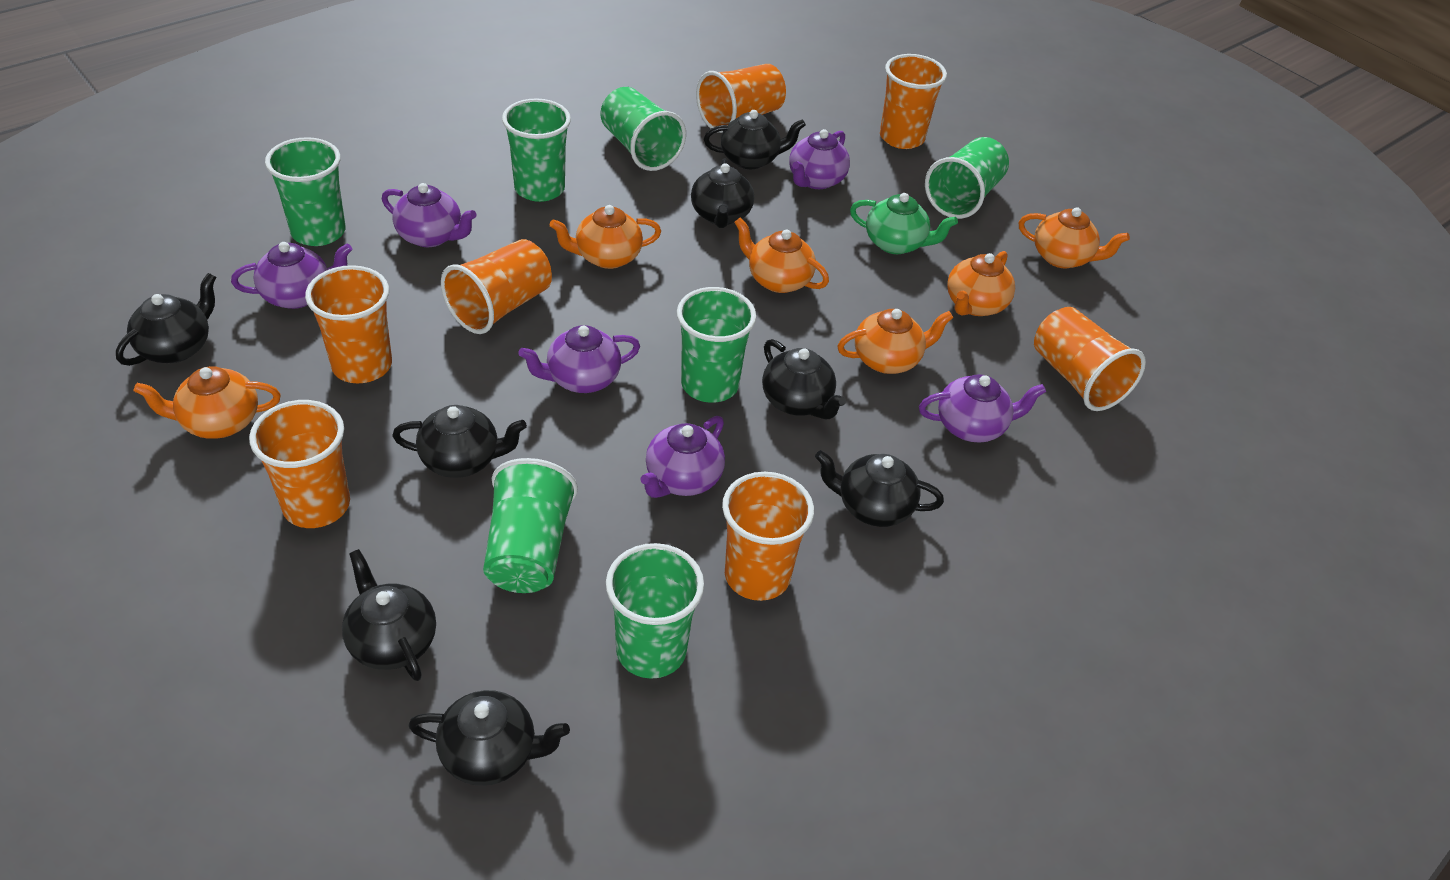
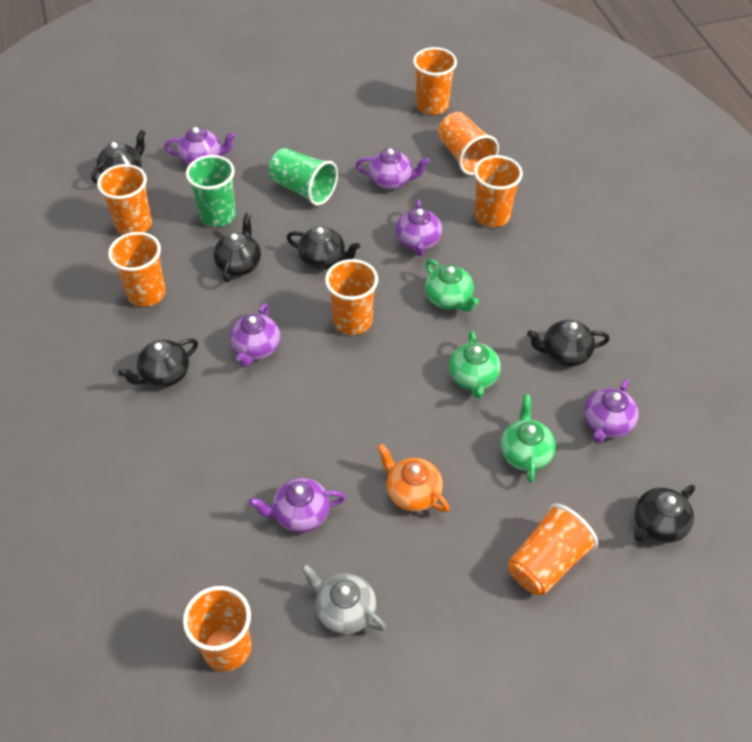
black teapot: [116,273,216,366] [342,549,436,681] [392,405,527,478] [408,690,570,786] [691,158,754,228] [704,110,806,169] [762,339,846,420] [815,450,944,527] = 8 -> [92,130,146,183] [118,338,198,387] [213,213,261,283] [287,226,360,269] [527,320,610,366] [634,485,695,543] = 6
green cup: [265,137,346,246] [483,458,578,593] [502,98,571,202] [600,87,686,171] [606,543,704,679] [677,287,756,403] [925,137,1009,219] = 7 -> [186,155,236,227] [269,148,338,206] = 2
green teapot: [850,193,958,254] = 1 -> [425,259,479,312] [449,330,501,399] [500,395,555,483] = 3
grey teapot: none = 0 -> [301,563,386,634] = 1
orange cup: [249,400,350,528] [305,265,392,383] [441,239,552,334] [696,64,786,133] [722,472,814,601] [880,54,947,149] [1034,307,1146,411] = 7 -> [97,164,152,235] [108,232,166,307] [183,586,252,671] [325,259,378,335] [413,47,457,115] [438,112,499,175] [474,155,523,227] [508,504,598,595] = 8
orange teapot: [133,366,281,439] [550,205,661,269] [734,218,829,293] [838,309,953,374] [947,251,1015,316] [1019,207,1130,268] = 6 -> [377,443,449,512] = 1

